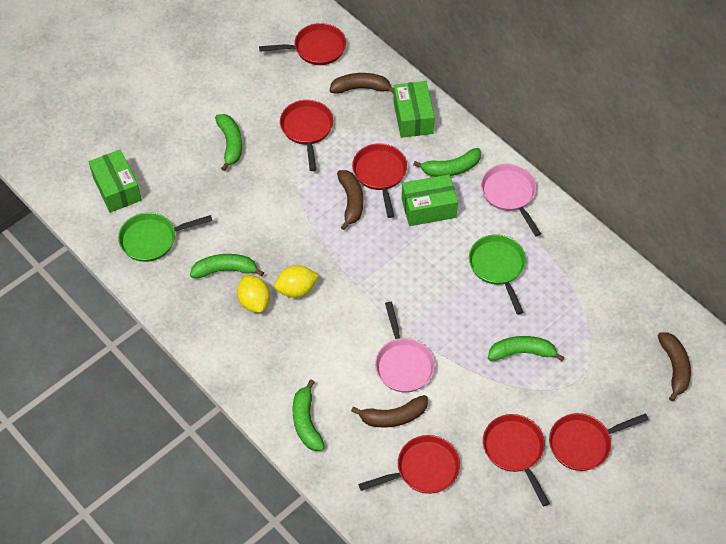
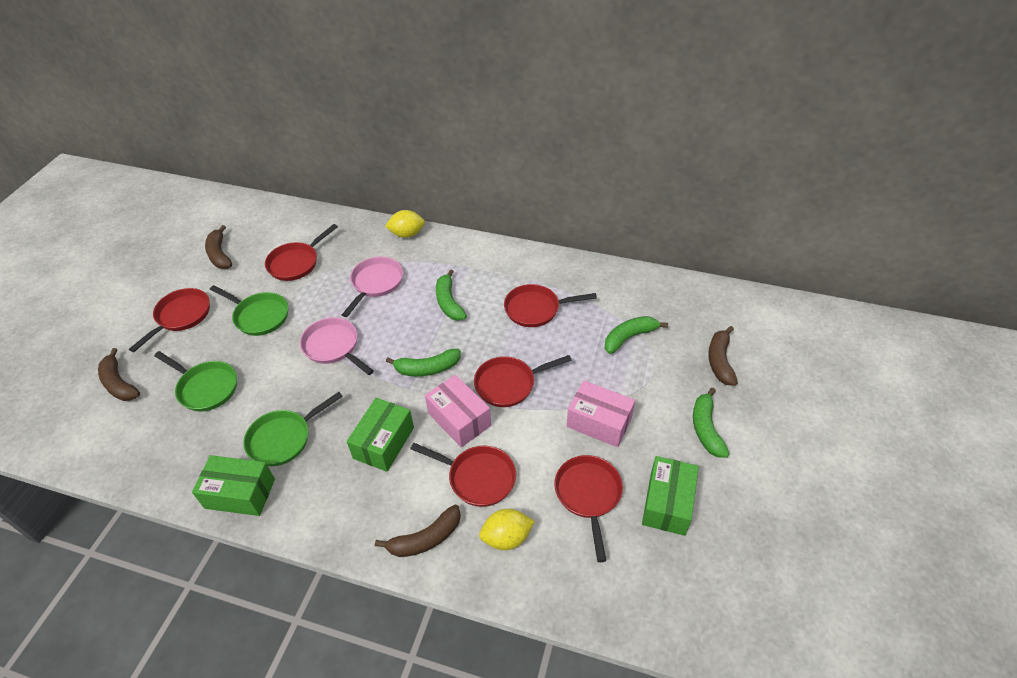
green banana: [190,254,264,278] [215,114,242,171] [293,380,325,451] [413,148,481,177] [488,336,564,361] = 5 -> [386,349,461,376] [436,269,467,321] [605,316,668,354] [693,388,729,458] = 4
green pan: [118,212,213,262] [469,234,526,315] = 2 -> [154,351,237,412] [210,285,288,336] [243,392,343,466] = 3
pink box: none = 0 -> [425,375,491,447] [567,381,635,447] = 2

